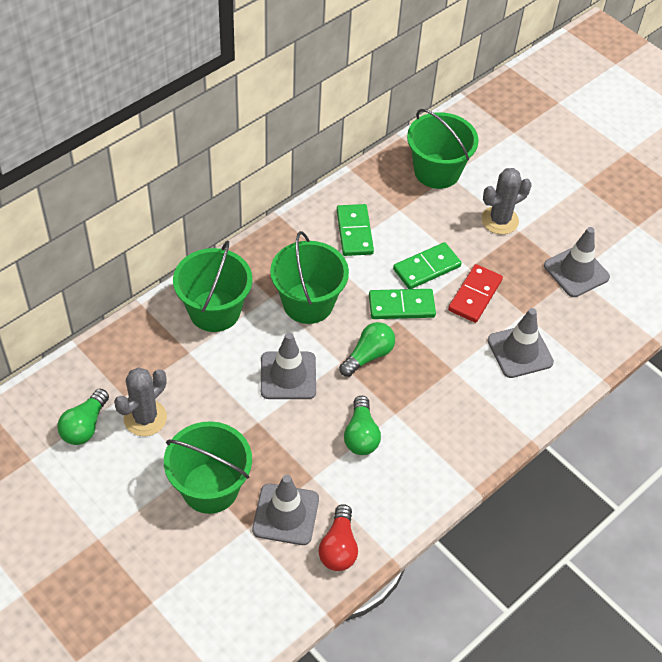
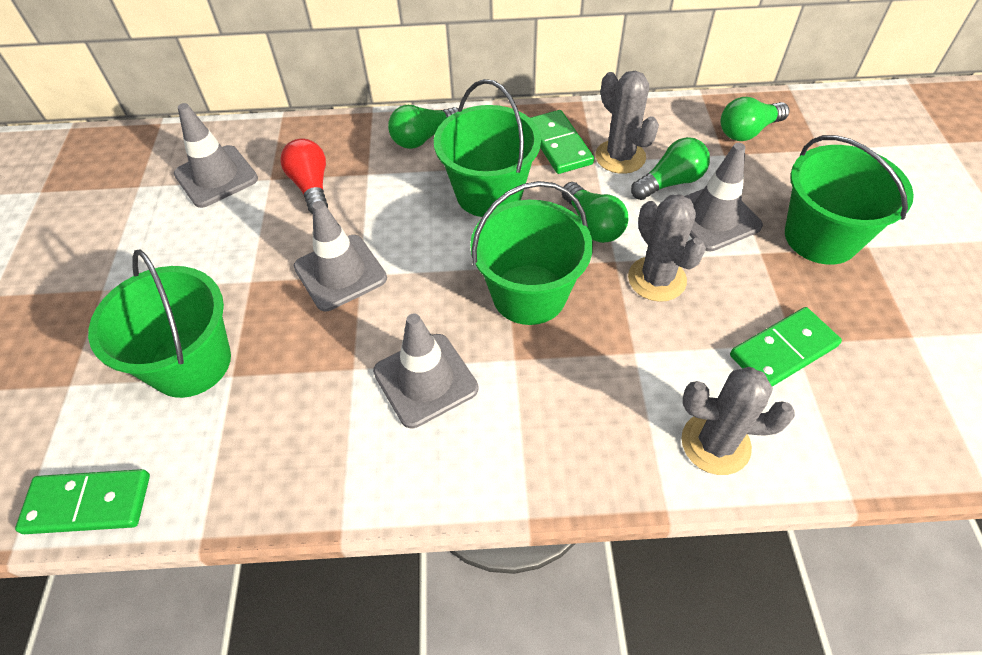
green light bulb: [57,389,109,445] [339,322,395,377] [344,396,381,455] = 3 -> [388,105,458,149] [562,182,628,243] [631,137,710,200] [721,97,789,141] = 4
grey cactus: [114,367,167,436] [481,168,532,234] = 2 -> [595,71,659,174] [628,194,706,302] [681,367,795,475] = 3
red domino: [448,264,503,323] = 1 -> none = 0

